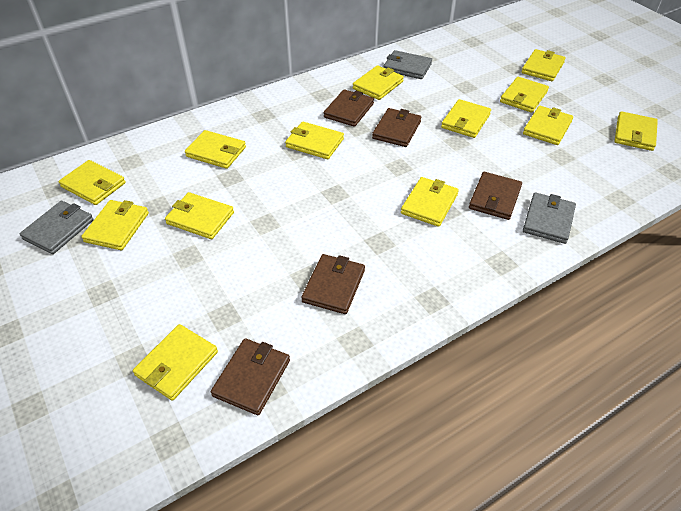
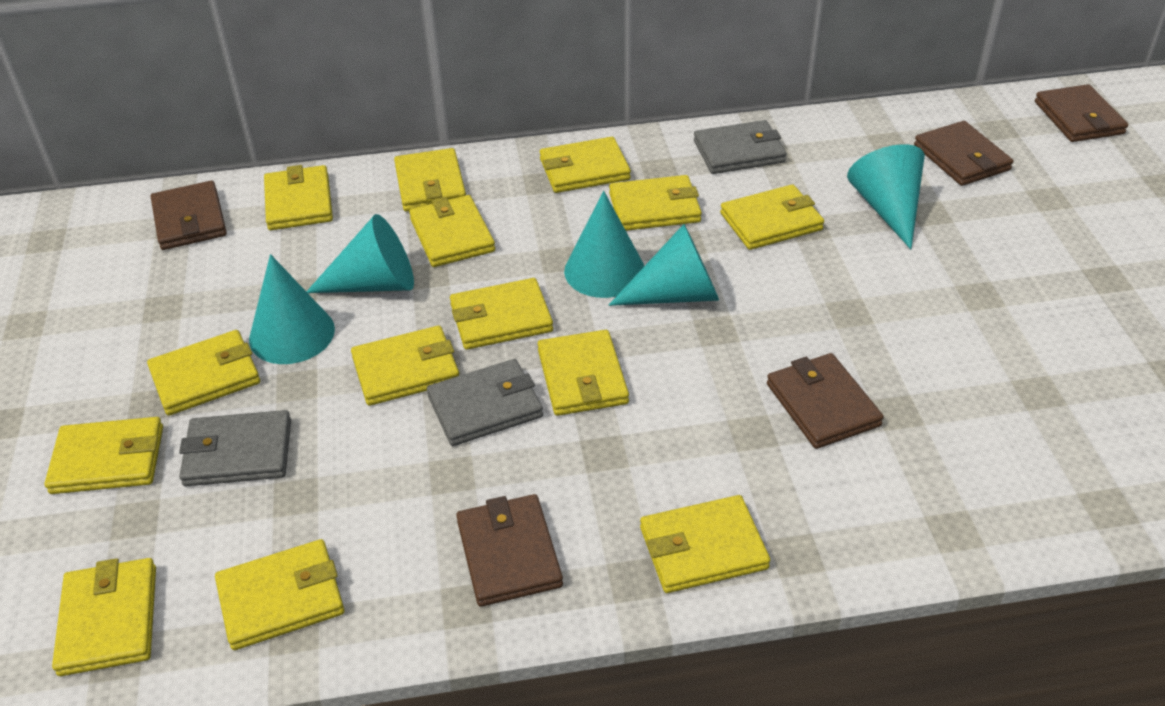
turquoise cone: none = 0 -> [249,254,335,364] [306,214,414,293] [564,191,644,298] [609,224,719,306] [847,144,925,249] = 5
yellow wallet: [59,160,126,205] [81,200,149,250] [133,324,218,401] [165,192,234,239] [185,130,246,169] [285,122,344,159] [353,65,404,100] [401,177,459,227] [441,99,491,138] [500,77,549,113] [521,49,566,81] [523,106,573,145] [615,111,658,151] = 13 -> [45,417,163,494] [52,558,156,676] [147,330,260,416] [215,539,344,650] [264,165,333,230] [351,326,459,406] [394,148,466,212] [409,195,495,267] [450,278,553,350] [538,330,629,416] [540,137,631,193] [609,175,702,231] [640,495,770,593] [720,184,824,250] = 14

